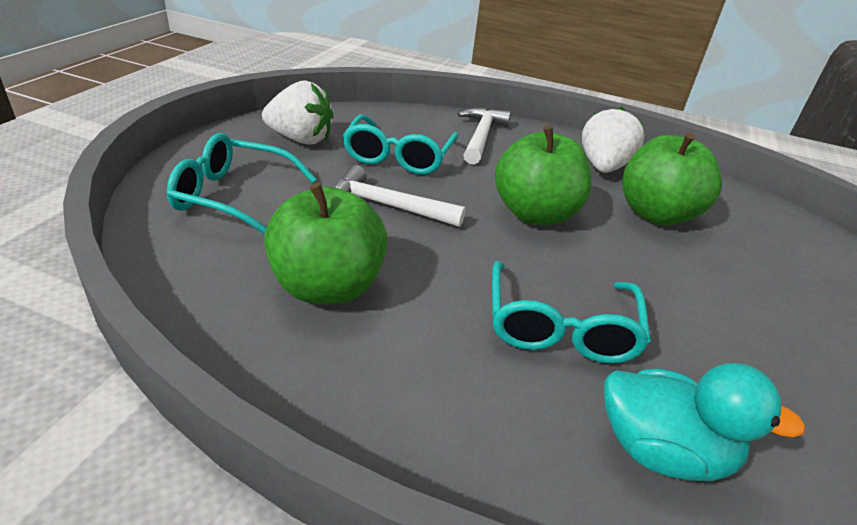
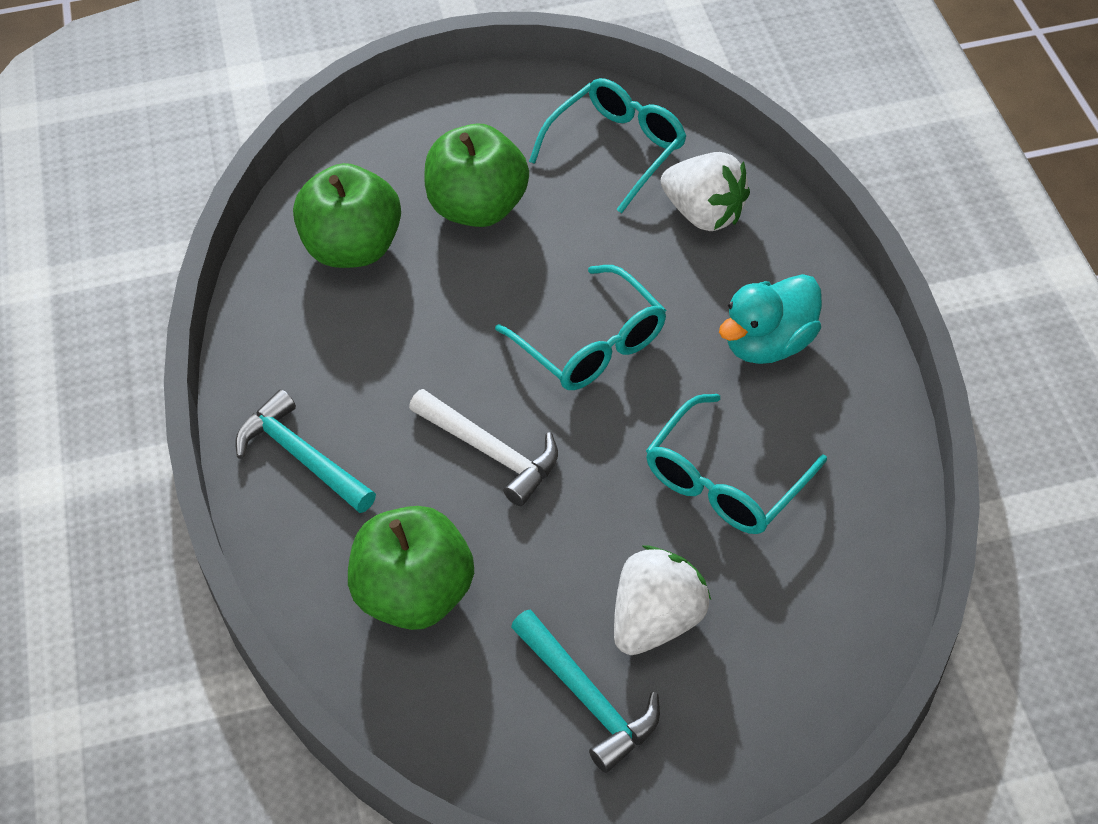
turquoise hammer: none = 0 -> [235,389,376,513] [511,609,660,773] = 2
white hammer: [335,165,466,227] [458,107,511,165] = 2 -> [409,389,558,506] = 1

